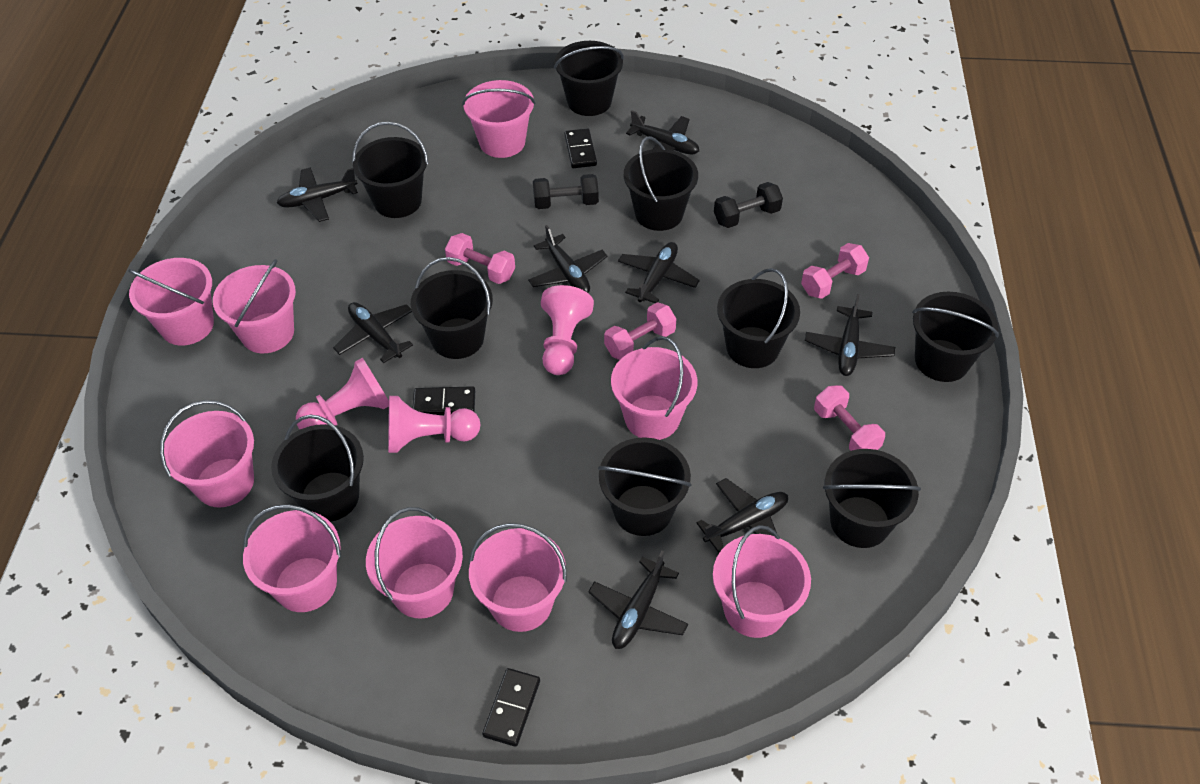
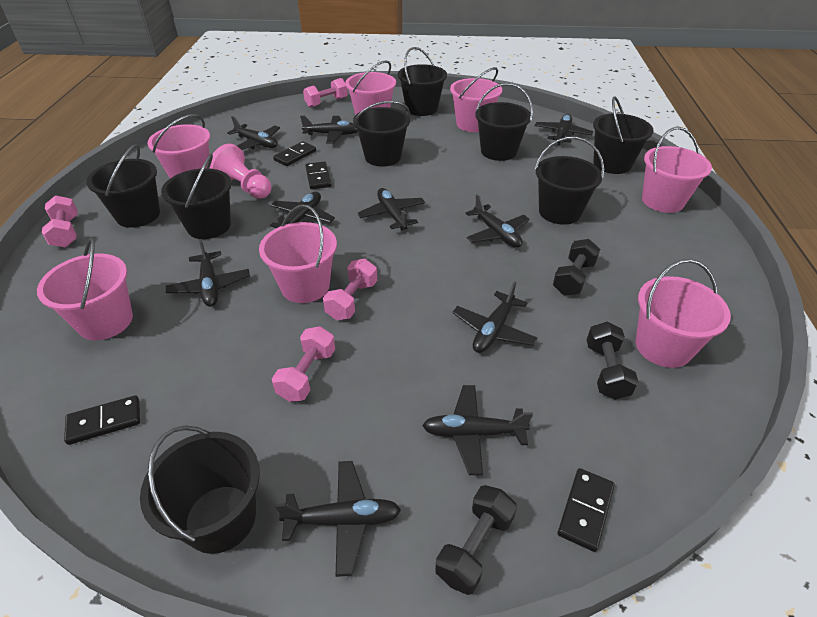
black bucket: [271,415,364,522] [352,121,429,218] [411,257,493,359] [554,41,624,116] [598,437,692,536] [624,136,698,231] [717,268,800,368] [823,449,921,548] [912,292,999,382] = 9 -> [86,144,160,228] [140,425,260,554] [161,154,232,239] [353,101,410,167] [398,47,447,116] [475,83,533,161] [535,137,604,225] [593,96,654,174] = 8
black domino: [412,386,475,415] [482,668,540,747] [564,128,597,168] = 3 -> [64,395,140,445] [273,141,316,166] [305,162,331,189] [558,468,615,552] = 4
black dumbbell: [533,174,599,209] [714,182,783,228] = 2 -> [435,485,517,595] [553,239,600,295] [587,322,639,400] = 3
black plane: [277,167,358,222] [333,302,413,363] [528,225,607,293] [588,550,688,649] [618,242,700,303] [626,110,699,154] [697,478,788,553] [805,294,895,376] = 8 -> [166,240,250,307] [227,116,280,150] [270,192,335,228] [275,461,401,577] [300,116,358,144] [357,188,425,230] [422,385,533,475] [452,281,537,353] [466,194,530,248] [535,114,593,145] = 10
pink bucket: [128,258,214,345] [160,400,254,507] [213,259,296,353] [243,505,341,612] [366,507,463,619] [462,80,535,158] [469,523,567,632] [611,336,697,440] [713,525,811,638] = 9 -> [37,237,133,340] [148,114,210,178] [259,204,337,303] [345,61,396,115] [450,67,502,132] [636,259,731,368] [642,127,712,213] = 7
pink pawn: [296,358,389,429] [388,396,480,453] [541,285,594,375] = 3 -> [209,144,271,199] = 1

